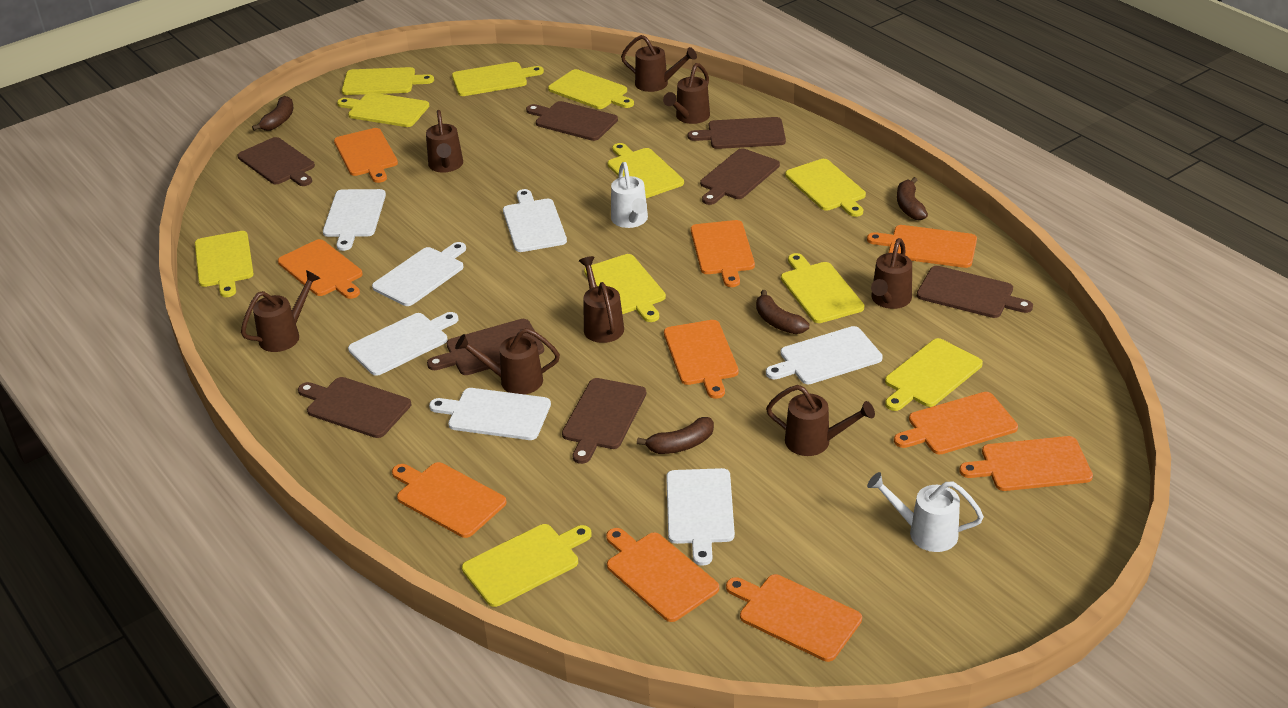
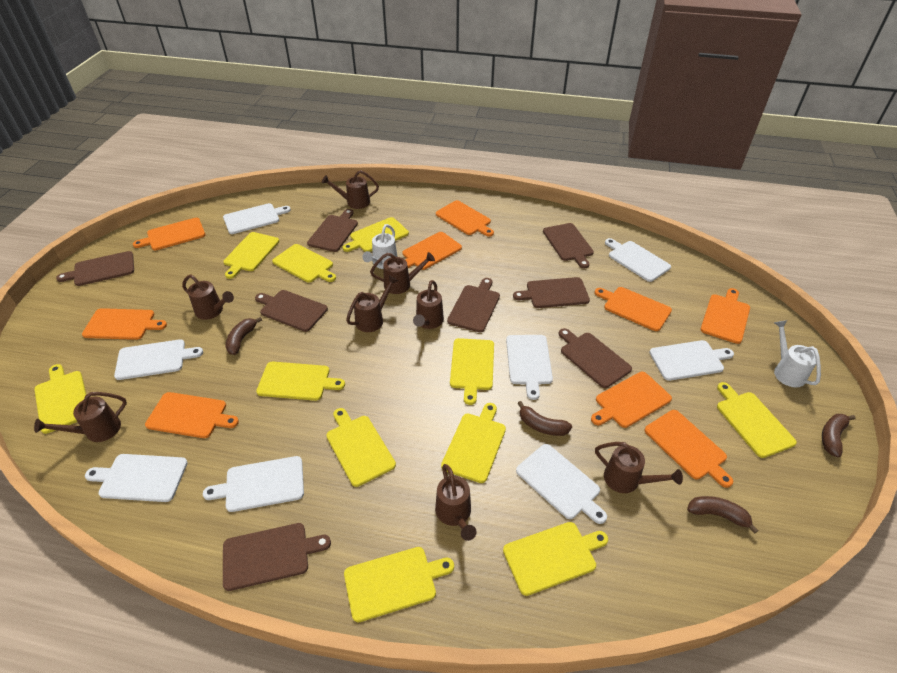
orange cutting board: [278,239,363,299] [334,128,398,183] [392,462,507,538] [606,528,719,622] [664,320,739,399] [691,220,755,287] [726,574,862,662] [867,225,977,268] [894,392,1018,454] [959,436,1093,491] = 10 -> [82,308,167,340] [133,218,205,250] [145,392,239,438] [402,232,462,270] [436,200,494,237] [591,372,672,428] [594,287,672,331] [644,410,733,488] [700,288,750,344] = 9
white cutting board: [323,189,386,251] [348,312,458,376] [372,242,466,306] [429,388,551,440] [503,189,567,252] [666,468,735,566] [766,326,883,384] = 7 -> [85,454,188,502] [114,339,203,380] [203,456,304,512] [223,203,291,234] [506,335,553,400] [516,444,607,524] [605,238,671,282] [649,340,734,381] = 8

